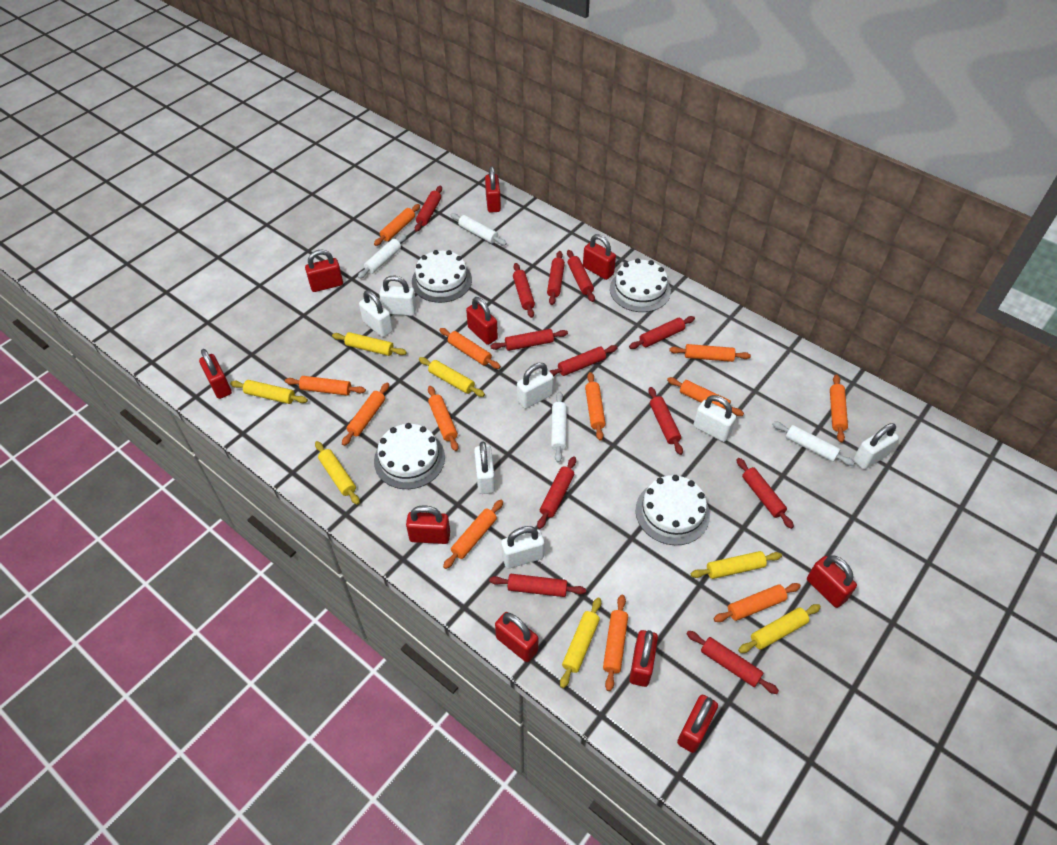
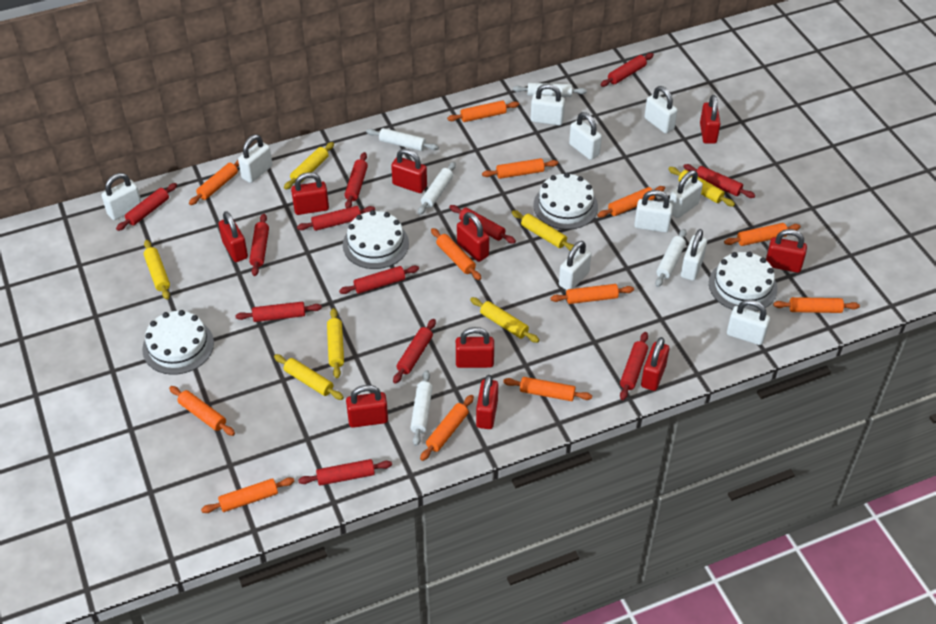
white padlock: [359,290,393,337] [379,276,417,316] [474,441,495,494] [501,526,545,569] [517,363,554,409] [693,395,736,442] [853,423,899,469] = 7 -> [101,173,141,220] [238,134,272,183] [531,84,565,125] [559,241,592,290] [569,112,602,160] [634,190,673,232] [644,86,678,134] [669,170,703,218] [681,229,707,281] [727,299,770,345] = 10
white rolling pin: [358,234,407,279] [450,213,507,245] [551,392,567,463] [772,422,855,466] = 4 -> [366,128,439,151] [410,370,432,446] [418,162,456,215] [513,83,587,97] [655,229,687,287] = 5

